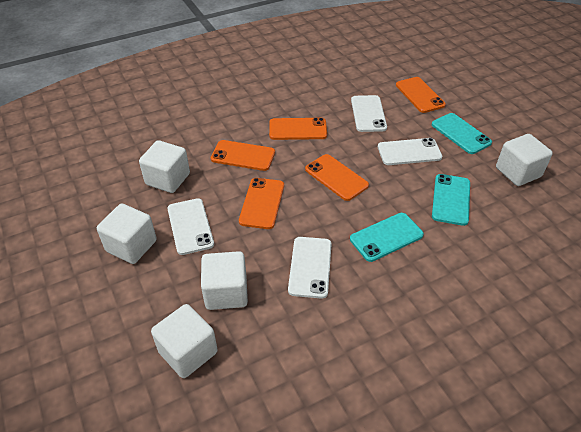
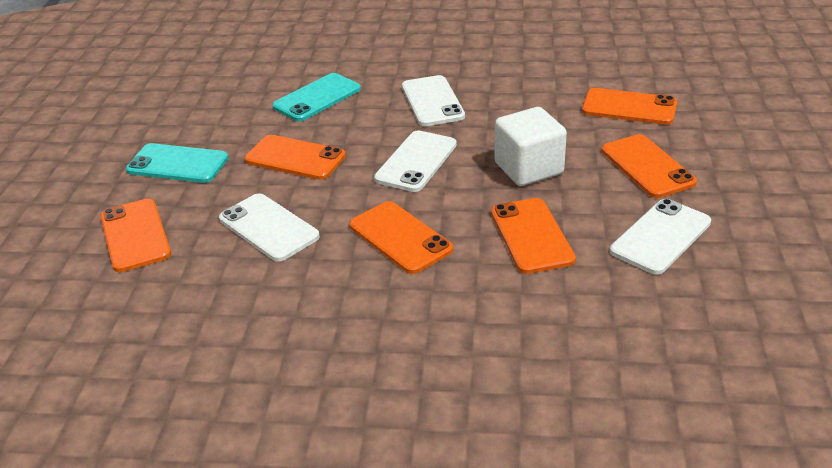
orange phone: [211,140,275,171] [239,178,284,229] [269,118,327,140] [305,154,369,201] [396,77,446,113] = 5 -> [100,199,171,272] [245,135,346,180] [349,201,453,274] [491,198,576,274] [582,88,677,125] [601,134,697,198] = 6
turquoise phone: [350,213,424,262] [432,113,492,154] [432,174,470,226] = 3 -> [126,143,228,183] [272,73,361,121] = 2
white cube: [97,204,157,264] [139,140,190,193] [151,304,218,378] [201,251,248,310] [496,134,553,186] = 5 -> [494,107,567,186] = 1

